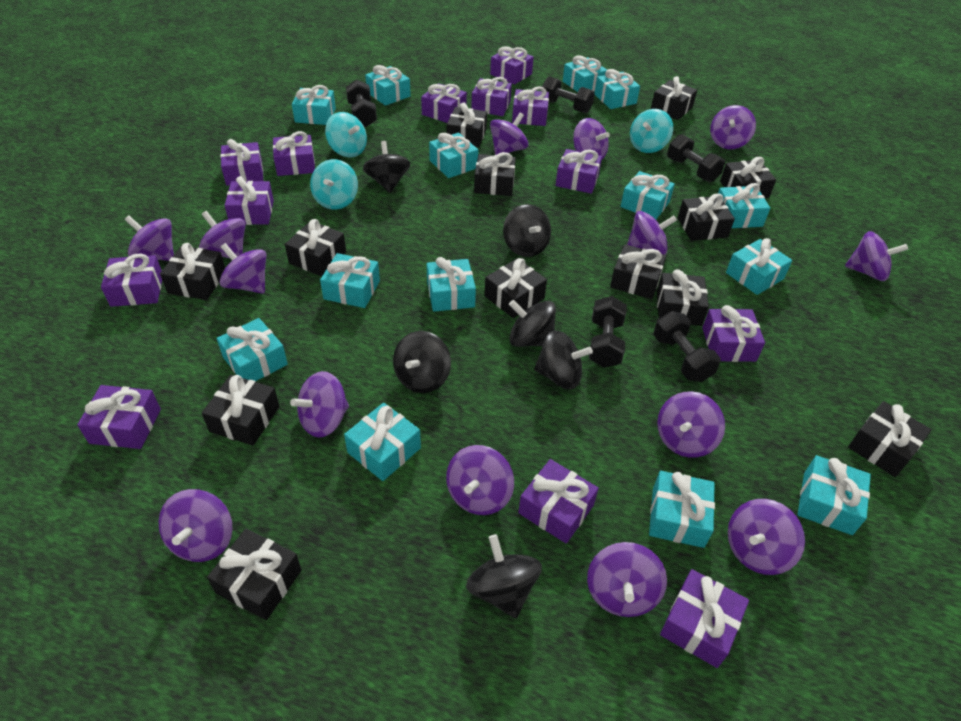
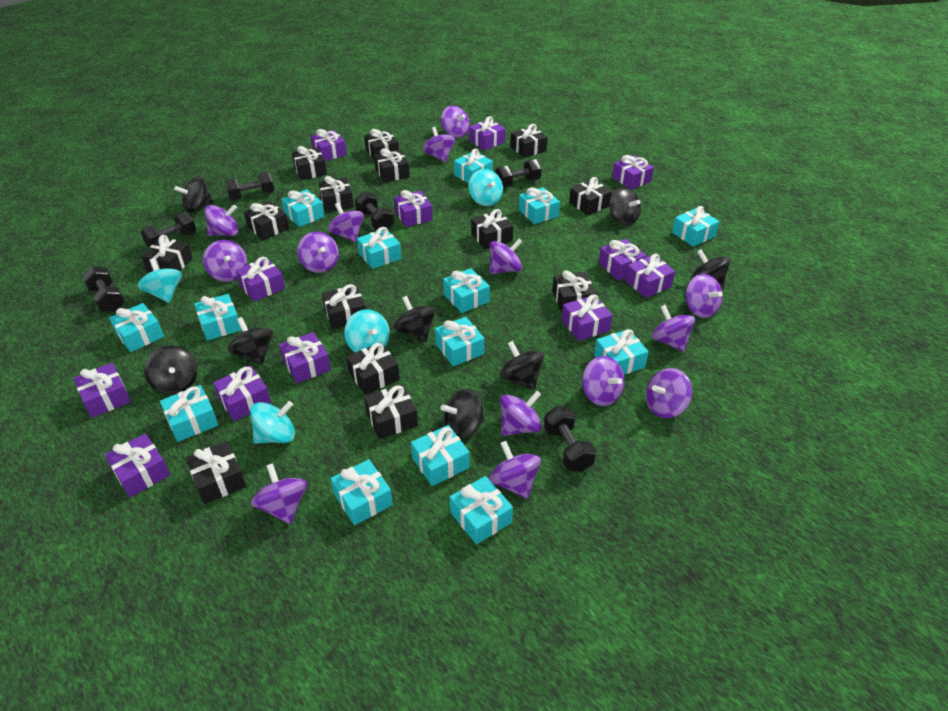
black dumbbell: [346,80,377,127] [542,76,595,113] [589,296,627,368] [653,311,721,382] [667,134,725,182] = 5 -> [82,266,125,312] [140,212,196,248] [225,172,274,200] [355,191,394,230] [495,159,542,187] [544,406,596,472] = 6
black gift: [160,243,225,300] [202,375,280,446] [207,529,302,620] [285,219,346,276] [447,102,487,148] [474,152,516,196] [484,258,547,318] [610,244,666,299] [651,76,697,120] [657,269,709,326] [678,194,735,241] [720,157,776,199] [848,401,931,477] = 13 -> [141,235,193,272] [186,441,246,504] [244,201,289,240] [292,146,327,180] [319,176,354,212] [322,284,366,329] [346,342,400,395] [364,129,399,160] [364,384,418,439] [374,148,410,183] [471,209,513,249] [511,124,548,158] [553,270,596,313] [569,177,612,215] = 14
black spinning top: [363,141,410,193] [393,331,451,393] [466,534,542,619] [503,204,551,257] [509,300,556,347] [534,330,593,390] = 6 -> [144,345,198,395] [174,177,213,213] [227,317,273,365] [394,296,436,342] [440,388,485,439] [500,341,544,390] [609,187,641,225] [691,249,730,290] = 8
purple gift: [77,385,161,449] [101,253,162,307] [220,139,263,186] [224,176,274,225] [273,131,315,176] [421,83,467,123] [471,77,512,116] [490,46,534,85] [512,86,549,126] [518,459,599,544] [556,149,602,194] [660,569,749,668] [702,305,765,362] = 13 -> [73,363,131,418] [105,434,170,497] [213,366,271,421] [236,257,285,302] [279,332,331,383] [310,129,347,161] [394,190,433,227] [469,116,505,150] [562,294,613,341] [599,239,646,280] [612,155,654,190] [625,253,675,298] = 12
turquoise spinning top: [310,159,358,210] [325,112,367,158] [630,109,673,153] = 3 -> [138,258,182,303] [250,401,295,444] [344,309,390,353] [469,169,503,206] = 4

